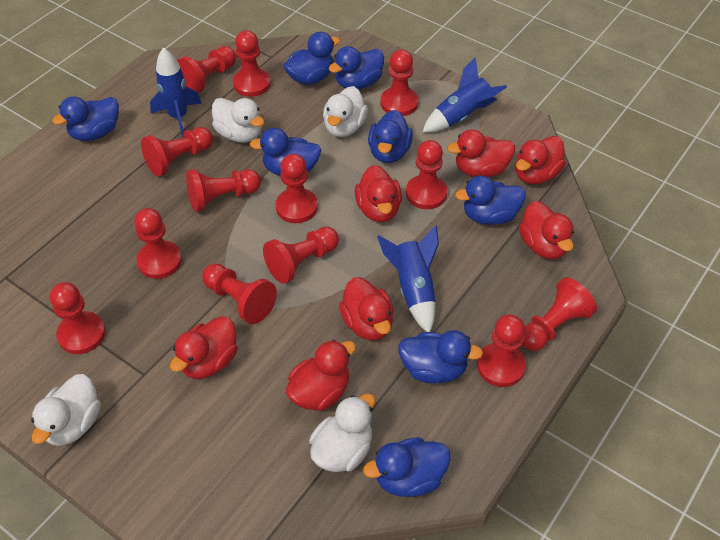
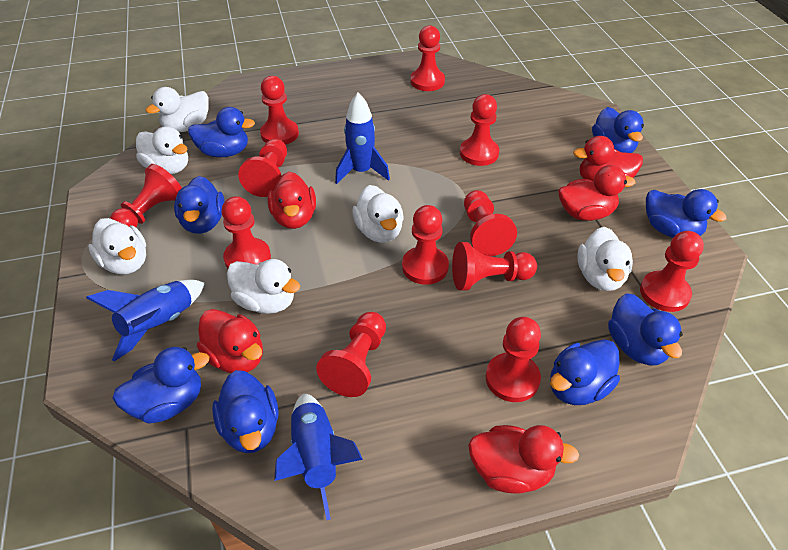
red duck: [170,316,238,379] [286,340,356,411] [339,277,394,341] [355,165,402,222] [447,129,515,177] [516,136,566,185] [519,201,574,259] = 7 -> [197,309,263,373] [268,172,316,229] [468,425,579,494] [558,165,635,221] [573,136,643,181] = 5
red pawn: [50,282,106,354] [134,208,182,279] [141,127,213,176] [177,46,236,93] [186,169,261,212] [202,263,277,324] [233,30,271,97] [263,227,339,284] [276,154,318,223] [381,50,419,116] [406,140,447,209] [477,315,526,387] [522,277,597,351] = 13 -> [110,164,182,228] [221,196,271,269] [238,139,287,197] [260,76,299,145] [316,312,386,397] [402,205,449,285] [411,25,445,91] [452,242,537,291] [460,94,499,166] [464,190,517,256] [486,317,541,402] [640,231,704,312] = 12
white duck: [31,374,101,446] [212,98,265,143] [309,393,375,472] [323,86,368,137] = 4 -> [88,218,146,275] [136,126,188,174] [146,87,209,132] [227,259,300,314] [353,185,404,243] [578,227,633,291] = 6

